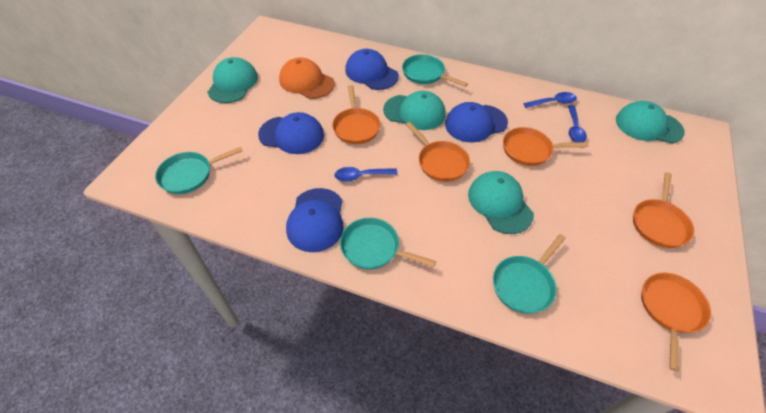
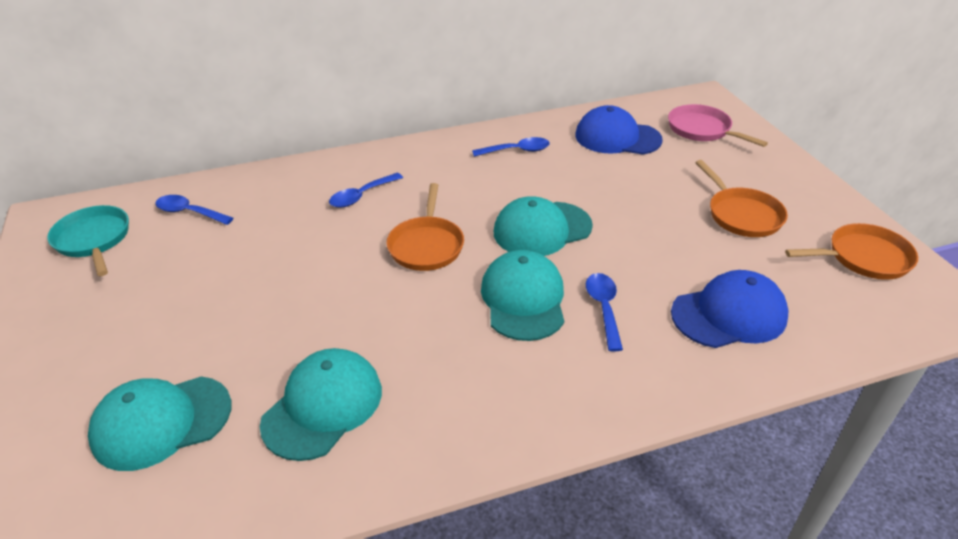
blue cap: [258,112,324,154] [286,188,343,252] [345,49,399,90] [445,102,508,142] = 4 -> [575,105,663,154] [671,270,788,348] = 2
blue spoon: [334,167,398,182] [523,92,577,108] [568,105,587,142] = 3 -> [155,195,233,225] [329,173,403,208] [472,137,550,157] [586,273,623,351] = 4
orange cap: [279,58,335,99] = 1 -> none = 0
orange pan: [332,85,381,144] [406,122,470,182] [503,127,589,166] [633,172,694,248] [641,273,711,372] = 5 -> [386,183,464,271] [695,160,788,237] [785,223,918,280] = 3
pink pan: none = 0 -> [668,104,768,147] = 1
turquoise pan: [155,147,243,194] [340,218,436,269] [402,54,468,87] [493,234,566,314] = 4 -> [47,205,129,276] = 1

